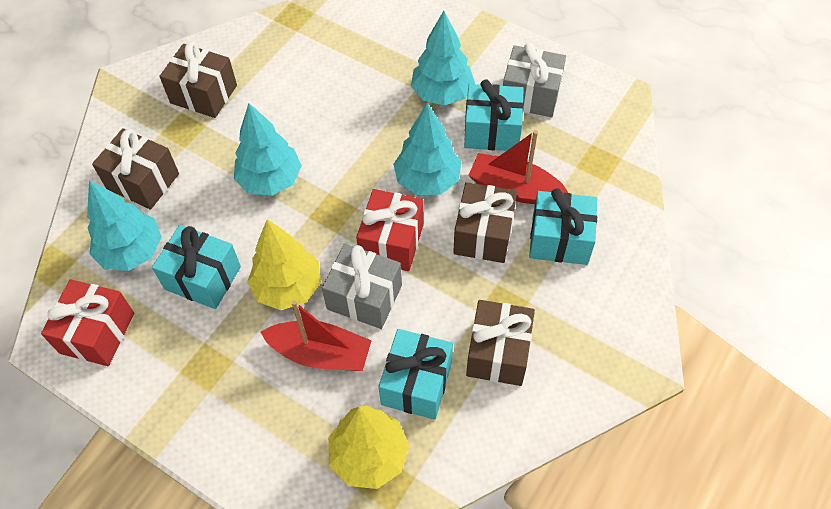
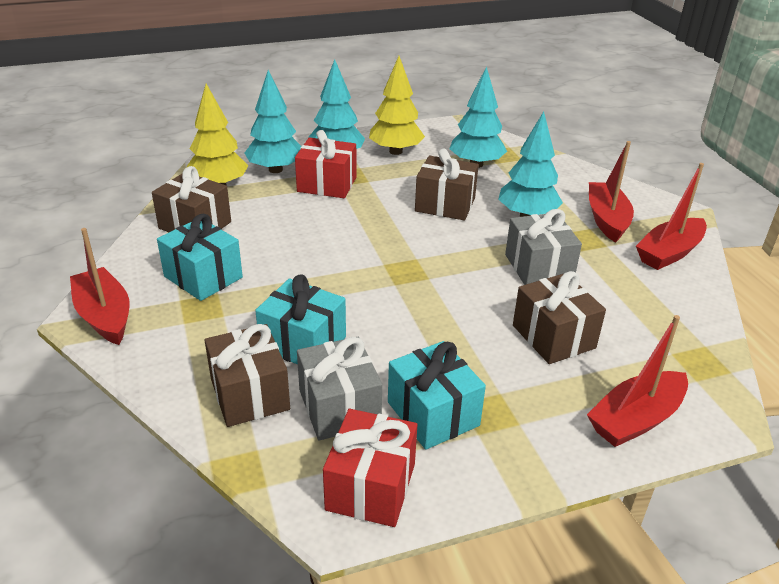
red boat: [261,300,372,371] [468,130,568,204] = 2 -> [70,228,130,345] [587,315,688,447] [589,141,634,243] [636,163,707,270] = 4
turquoise gift: [152,225,241,309] [378,329,453,420] [464,80,524,151] [529,188,597,265] = 4 -> [157,214,243,301] [255,274,346,365] [388,341,486,450] = 3

